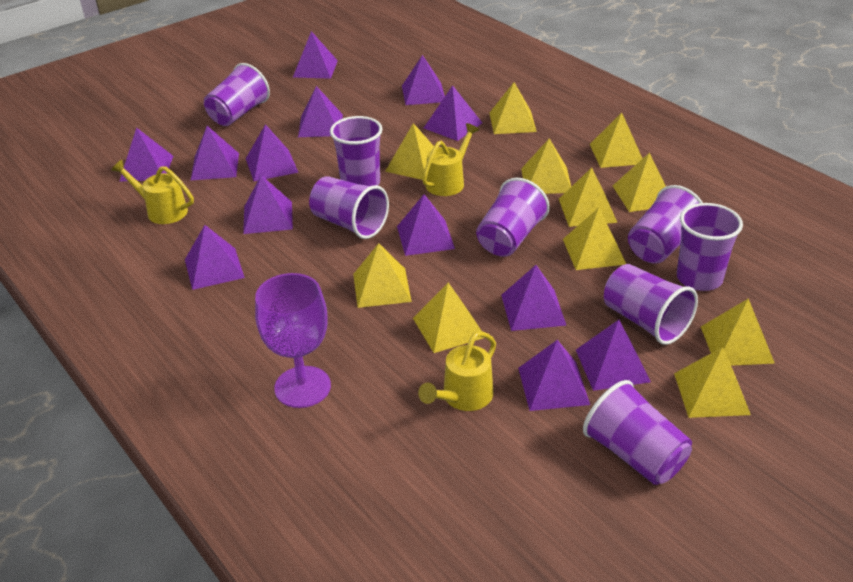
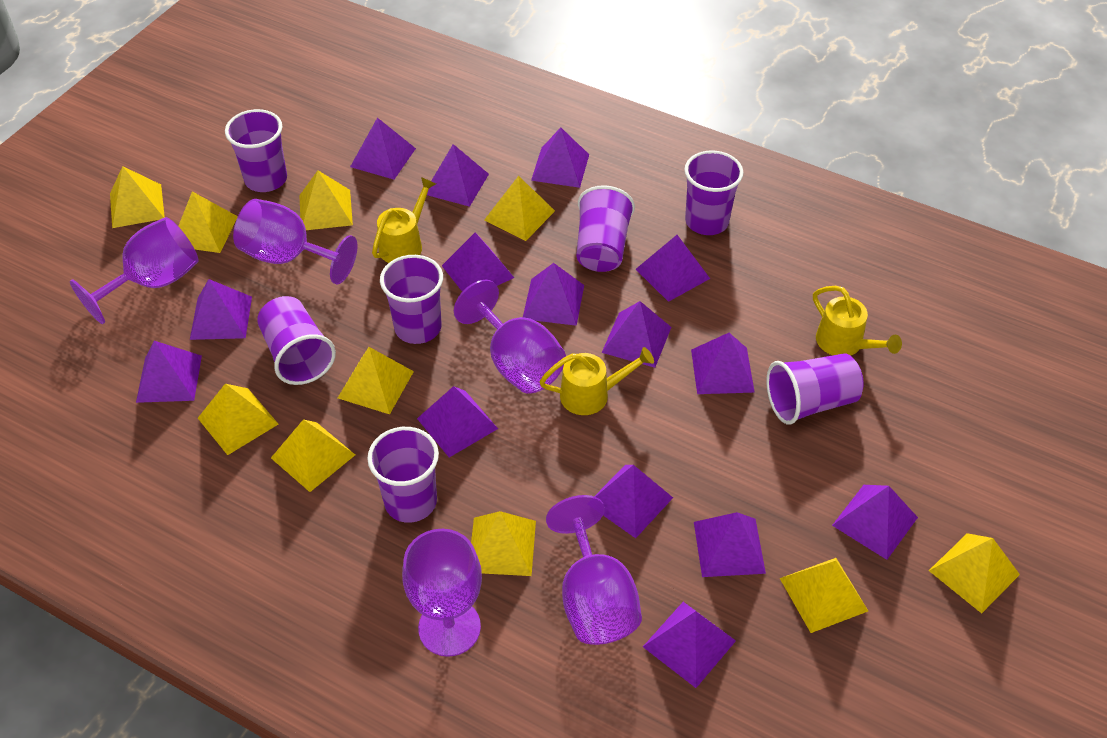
purple cup: [204,63,270,126] [309,176,389,239] [330,116,383,186] [476,178,549,257] [583,380,692,485] [604,264,698,345] [628,185,703,264] [677,203,743,291] = 8 -> [225,109,287,192] [257,296,336,385] [367,427,439,523] [380,255,443,344] [576,185,635,272] [684,150,743,235] [766,353,864,424] = 7
purple goblet: [255,273,331,408] = 1 -> [70,217,199,324] [233,199,358,285] [402,529,482,657] [454,280,566,394] [546,495,642,645] = 5
purple pyramid: [119,127,173,182] [185,225,245,290] [191,126,239,180] [243,175,293,234] [246,124,299,181] [293,31,338,79] [298,86,343,137] [397,194,455,256] [402,55,445,105] [424,85,482,141] [501,265,567,331] [518,340,590,411] [576,320,651,391] = 13 -> [136,341,202,403] [190,279,252,340] [350,118,416,179] [417,386,498,457] [427,144,489,207] [442,233,514,292] [523,263,584,326] [531,127,589,188] [594,465,673,538] [602,301,671,368] [636,235,710,302] [643,602,736,688] [691,333,755,394] [694,512,766,577] [832,485,918,560] = 15
yellow pyramid: [353,243,412,308] [385,123,434,180] [413,282,483,353] [489,82,537,134] [521,138,571,194] [559,168,617,227] [563,208,626,270] [590,113,643,168] [613,152,666,212] [674,347,751,418] [701,298,775,366] = 11 -> [110,166,165,228] [178,191,238,253] [198,384,278,455] [271,419,355,492] [299,171,353,230] [338,347,414,414] [471,511,536,576] [484,176,555,241] [780,558,868,633] [929,533,1020,613] = 10

